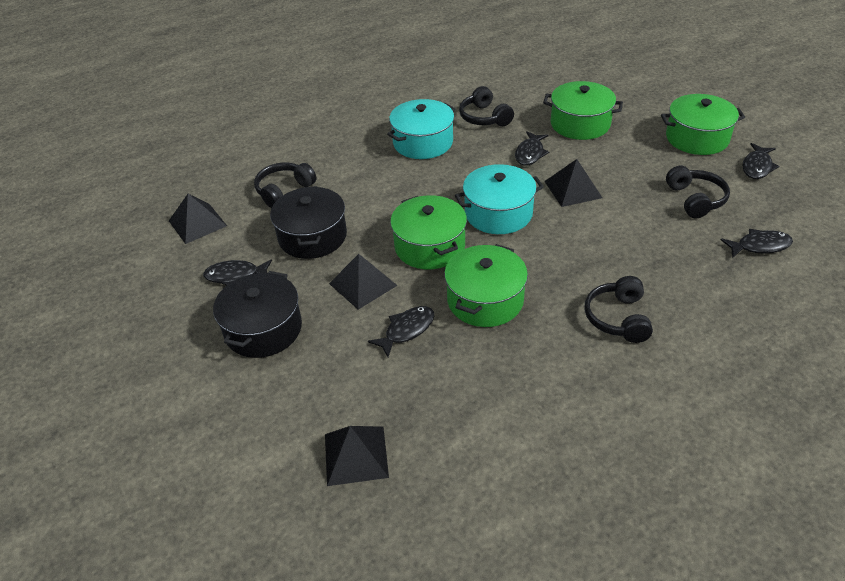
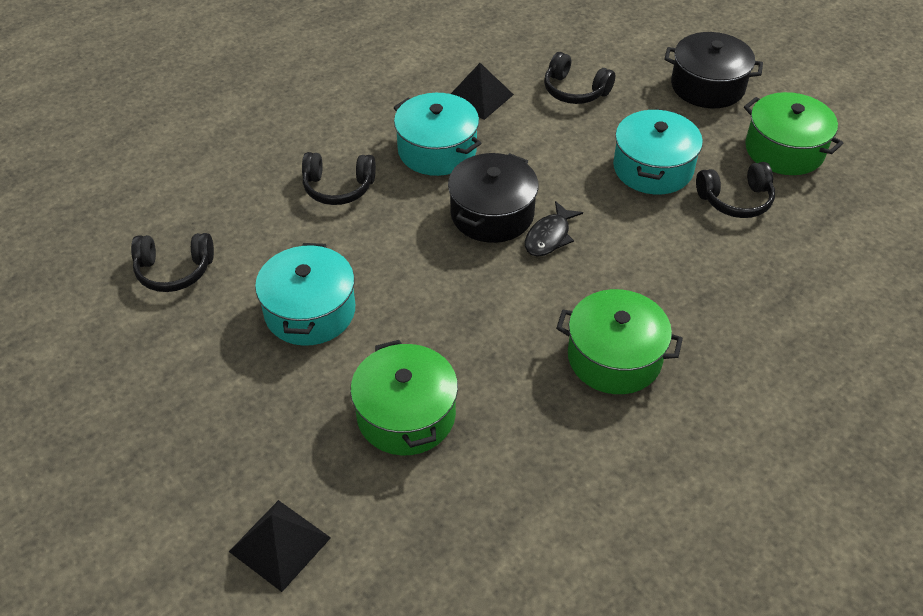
black fish: [203,259,272,285] [368,306,434,357] [515,131,549,166] [721,229,793,258] [742,143,779,179] = 5 -> [525,201,583,257] = 1
black pyramid: [169,194,227,244] [325,426,389,486] [329,254,398,310] [544,159,603,207] = 4 -> [229,500,331,592] [451,63,514,120] = 2
green pot: [390,195,467,269] [444,244,528,327] [543,81,623,140] [661,94,745,155] = 4 -> [350,340,458,455] [556,289,683,394] [744,92,843,175] = 3
turquoise pot: [387,99,455,159] [455,164,544,234] = 2 -> [255,243,355,346] [393,93,481,176] [613,109,703,194] = 3

